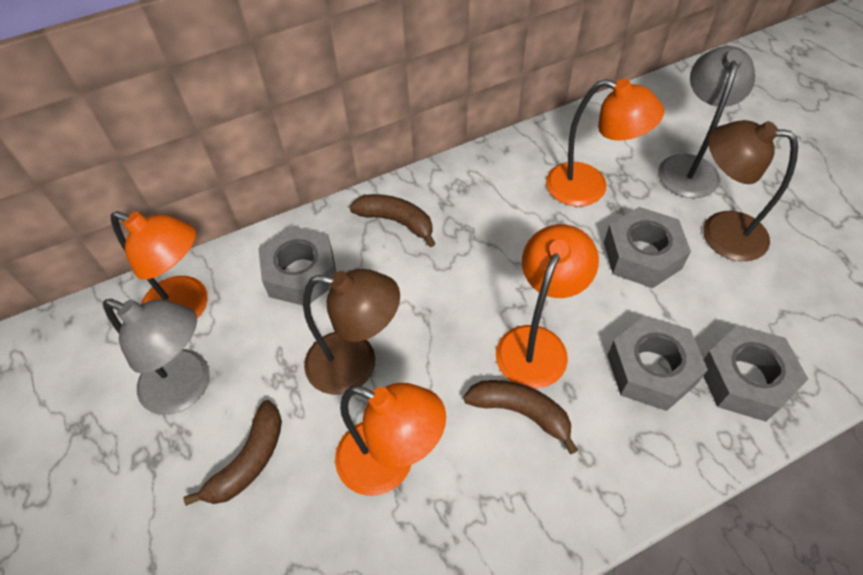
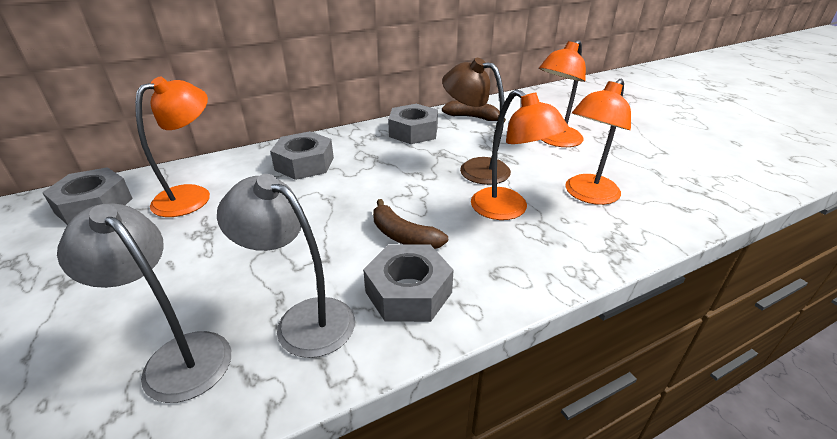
brown banana: [183,400,282,506] [349,194,436,247] [463,380,578,454] = 3 -> [373,199,448,249] [442,100,506,122] = 2
brown lamp: [303,269,400,395] [703,120,798,261] = 2 -> [442,58,511,185] = 1

